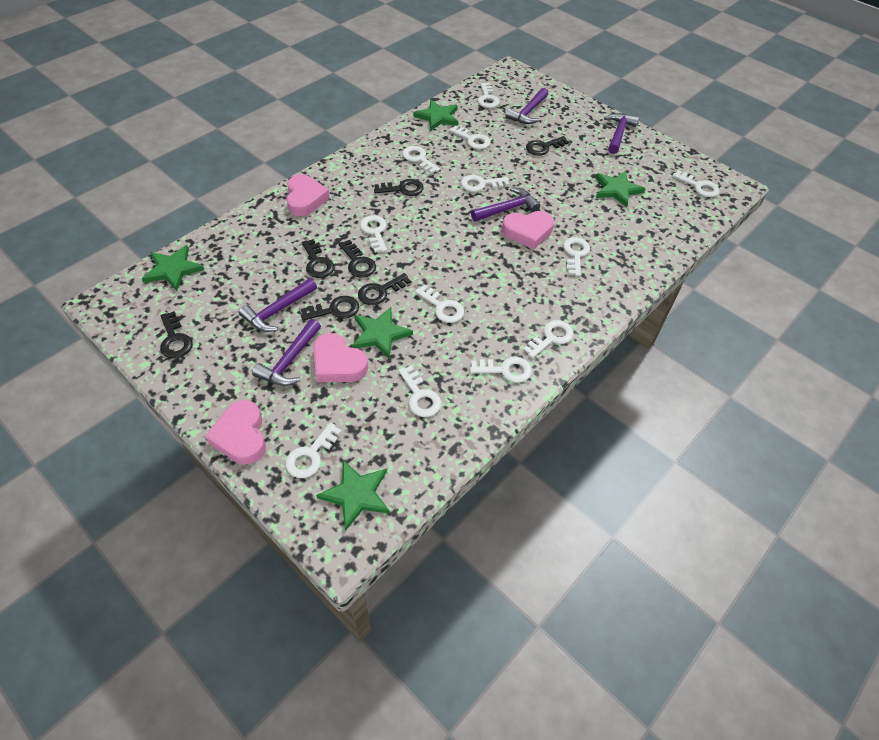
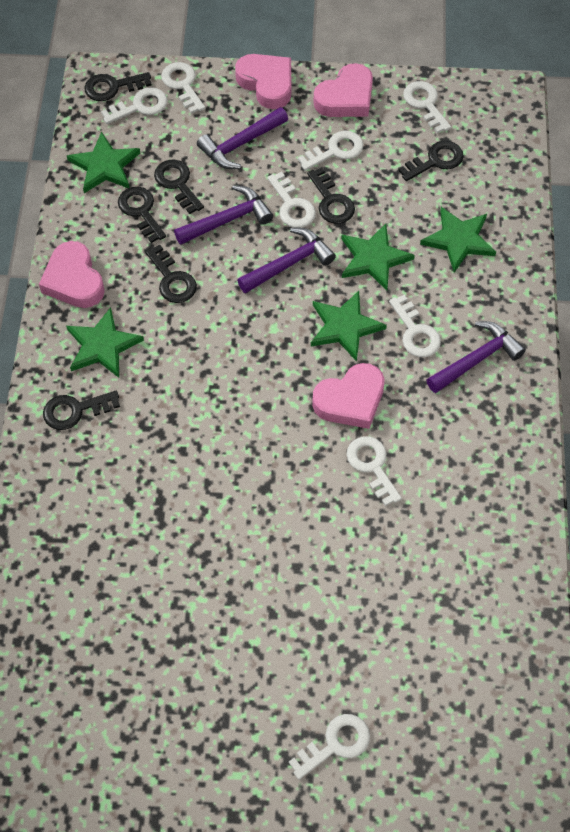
purple hammer: [239,278,317,332] [252,319,321,386] [471,187,541,222] [505,88,548,124] [604,113,639,154] = 5 -> [174,185,273,245] [197,107,288,169] [237,228,336,293] [427,321,526,393] = 4
white key: [285,423,342,478] [360,215,387,253] [398,366,441,417] [402,146,440,174] [415,285,464,323] [449,125,490,149] [461,175,509,192] [470,357,532,383] [478,83,500,108] [523,320,574,358] [563,237,590,276] [672,170,719,197] = 12 -> [101,87,167,124] [161,62,205,114] [267,172,316,228] [289,714,370,780] [298,131,363,171] [346,436,402,506] [389,295,441,357] [403,81,451,133] = 8

